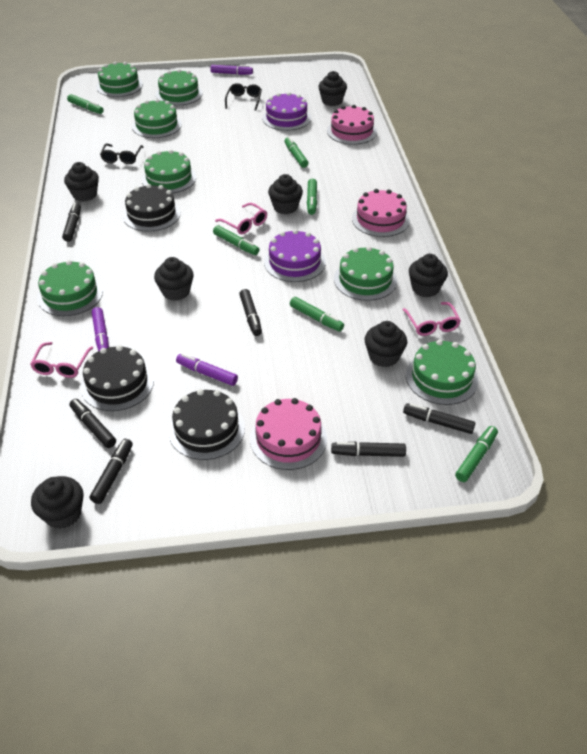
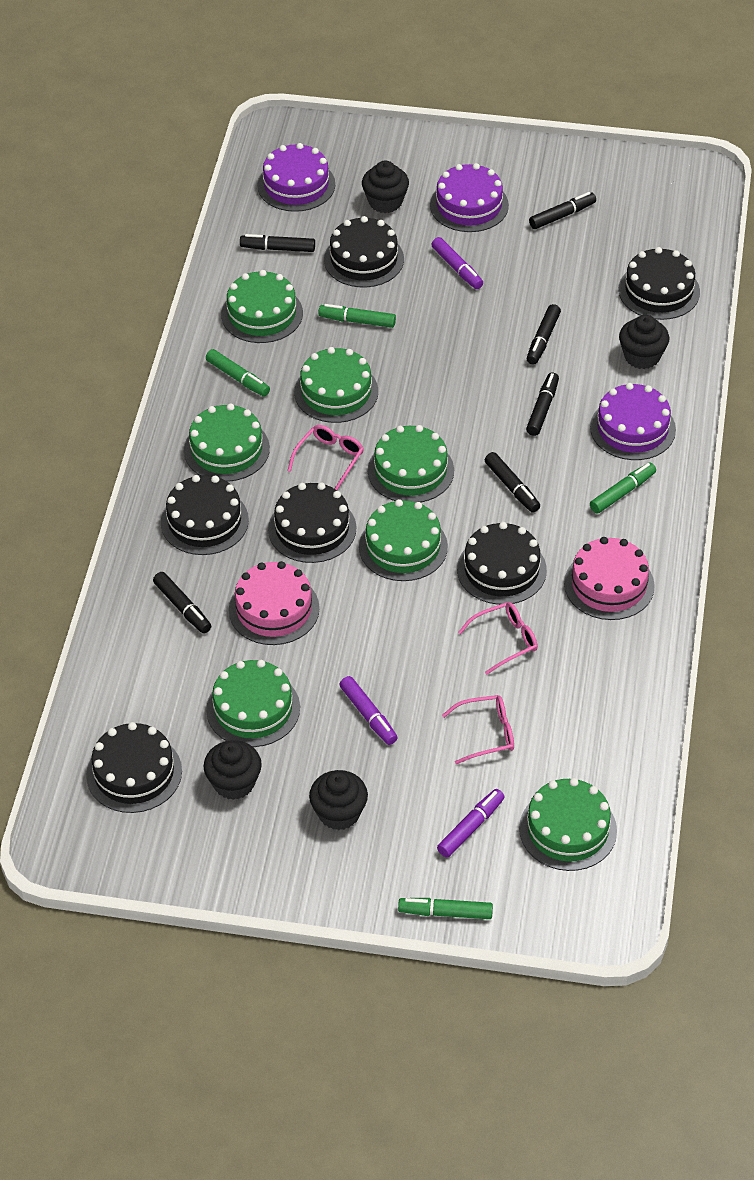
black cake: [81,345,154,411] [123,184,181,232] [168,389,245,460] = 3 -> [86,722,182,813] [161,475,249,555] [268,482,356,563] [324,216,404,287] [457,522,547,605] [618,247,700,320] = 6
black cupcake: [31,476,83,529] [64,162,99,202] [154,257,194,301] [268,174,303,214] [318,71,347,106] [365,321,407,367] [409,254,448,297] = 7 -> [203,740,262,800] [309,770,368,830] [362,160,409,213] [619,315,669,369] = 4
black glasses: [100,143,144,164] [225,83,262,111] = 2 -> none = 0
green marker: [67,94,104,114] [213,225,259,255] [285,137,308,168] [290,297,344,332] [307,179,317,215] [455,426,498,482] = 6 -> [206,349,270,396] [318,304,396,328] [398,898,493,919] [590,462,656,514] = 4
pink cake: [250,398,327,470] [327,105,377,145] [352,189,410,237] = 3 -> [229,561,320,645] [564,537,655,620] = 2
purple cake: [262,92,311,131] [264,229,326,282] = 2 -> [257,143,335,212] [430,163,509,232] [590,383,676,460] = 3

